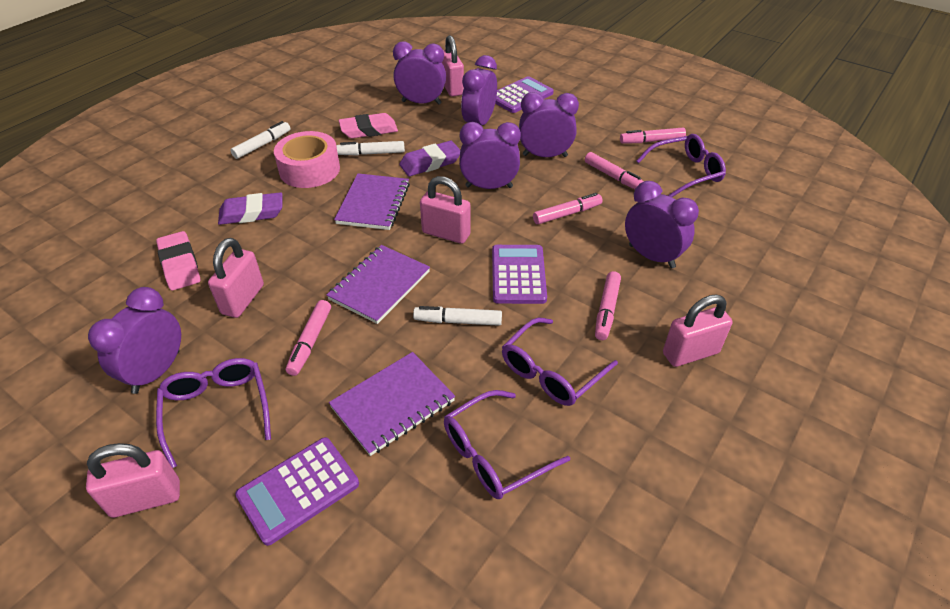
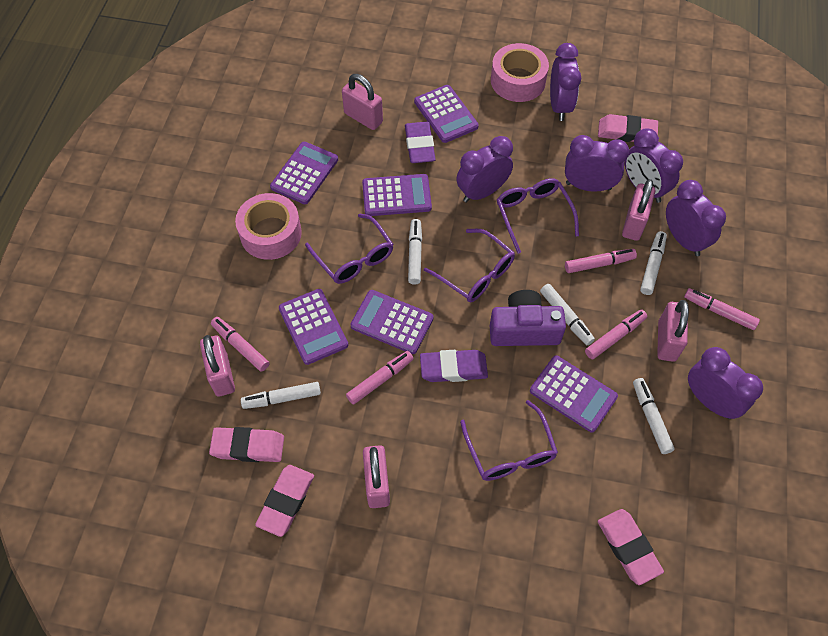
pink eraser: [156,231,200,290] [339,113,398,138] = 2 -> [209,427,284,462] [255,465,314,537] [598,114,658,142] [598,509,664,585] = 4
pink tape: [274,131,340,188] = 1 -> [235,193,302,260] [491,43,549,102] = 2
purple calculator: [235,437,359,546] [492,245,547,304] [495,76,554,113] = 3 -> [270,142,338,204] [279,289,348,365] [350,290,433,354] [362,174,432,216] [414,85,479,143] [530,355,618,432] = 6
purple camera: none = 0 -> [490,290,566,346] = 1
purple notebook: [326,245,430,324] [329,352,455,456] [334,173,410,230] = 3 -> none = 0
white marker: [231,121,290,159] [336,141,405,155] [413,306,502,326] = 3 -> [241,382,321,409] [408,219,422,285] [540,284,595,345] [633,378,675,454] [640,231,667,295] = 5

